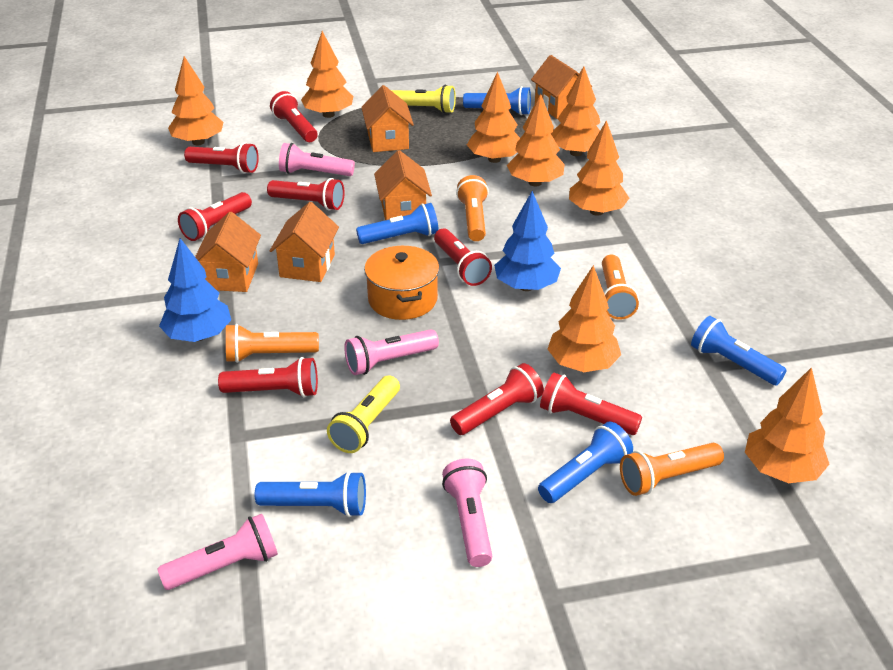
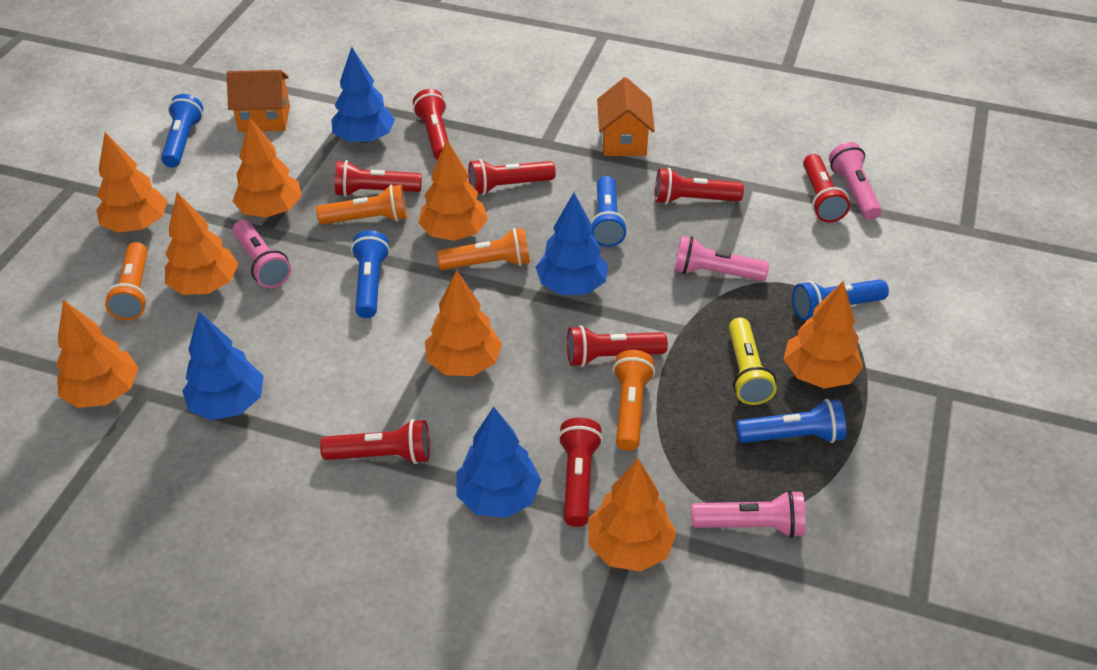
blue tree: [159,238,231,342] [494,191,561,291] = 2 -> [182,312,263,420] [331,47,395,143] [457,407,541,518] [536,193,608,295] = 4
orange house: [195,212,261,292] [269,202,339,282] [361,85,414,152] [374,150,432,220] [531,55,592,119] = 5 -> [227,70,290,132] [597,77,655,156] = 2
orange pot: [364,246,439,320] = 1 -> none = 0
yellow flashlight: [327,376,400,453] [391,84,456,113] = 2 -> [729,318,776,405] = 1

